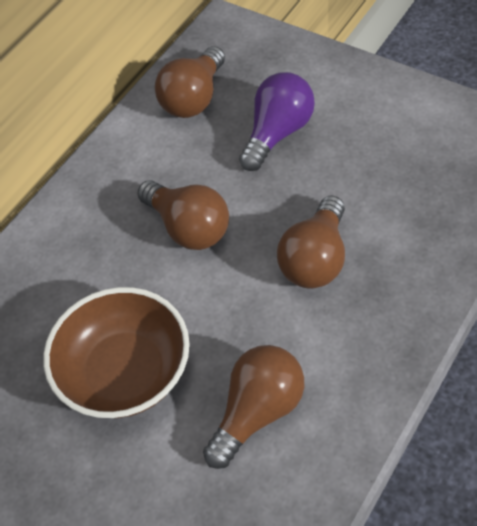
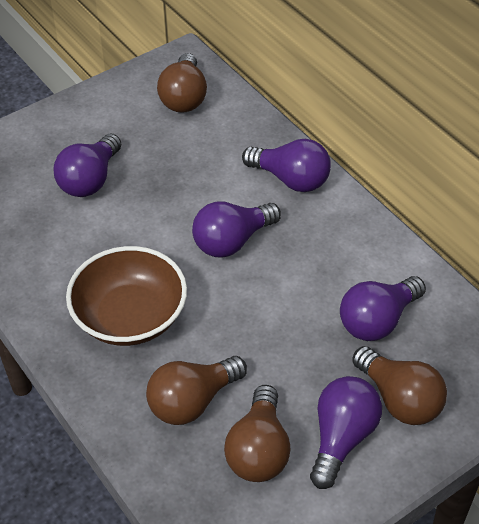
purple light bulb: [239,72,315,171] = 1 -> [53,134,121,197] [192,201,281,258] [242,139,331,192] [310,376,382,489] [340,276,426,341] = 5

